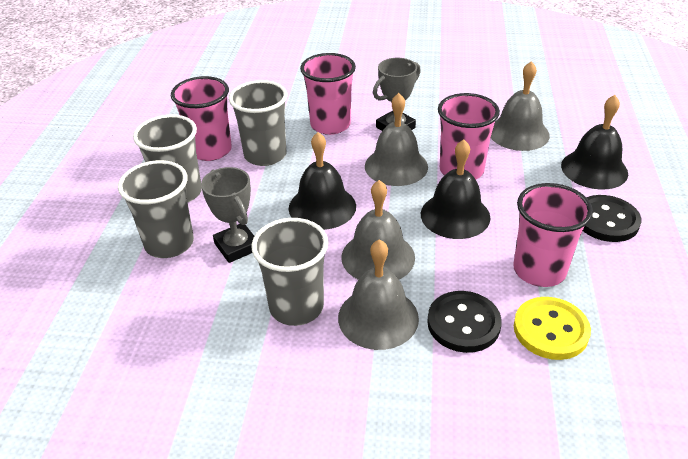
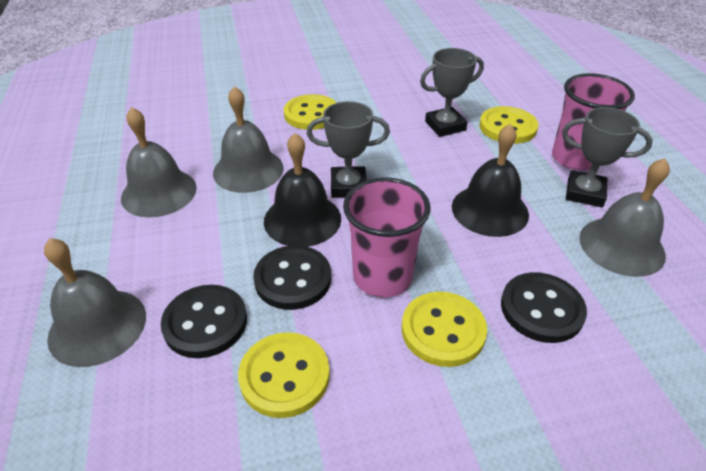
black bell: [289,132,356,230] [421,139,490,239] [561,95,628,190] = 3 -> [264,133,341,247] [452,124,529,237] = 2
black button: [427,291,502,353] [583,195,641,242] = 2 -> [161,285,247,358] [253,245,331,310] [501,272,587,343] = 3
grey cup: [118,160,194,258] [133,114,202,202] [229,80,287,166] [251,218,328,326] = 4 -> none = 0
grey trophy: [201,167,254,263] [373,58,421,131] = 2 -> [307,101,390,198] [420,48,484,137] [562,107,653,207] = 3
pink cup: [171,76,232,161] [300,53,356,135] [438,93,500,180] [513,183,593,287] = 4 -> [343,177,430,297] [552,73,635,171] = 2
yellow button: [514,297,591,360] = 1 -> [238,332,330,418] [284,94,336,130] [402,292,487,367] [479,106,538,144] = 4

